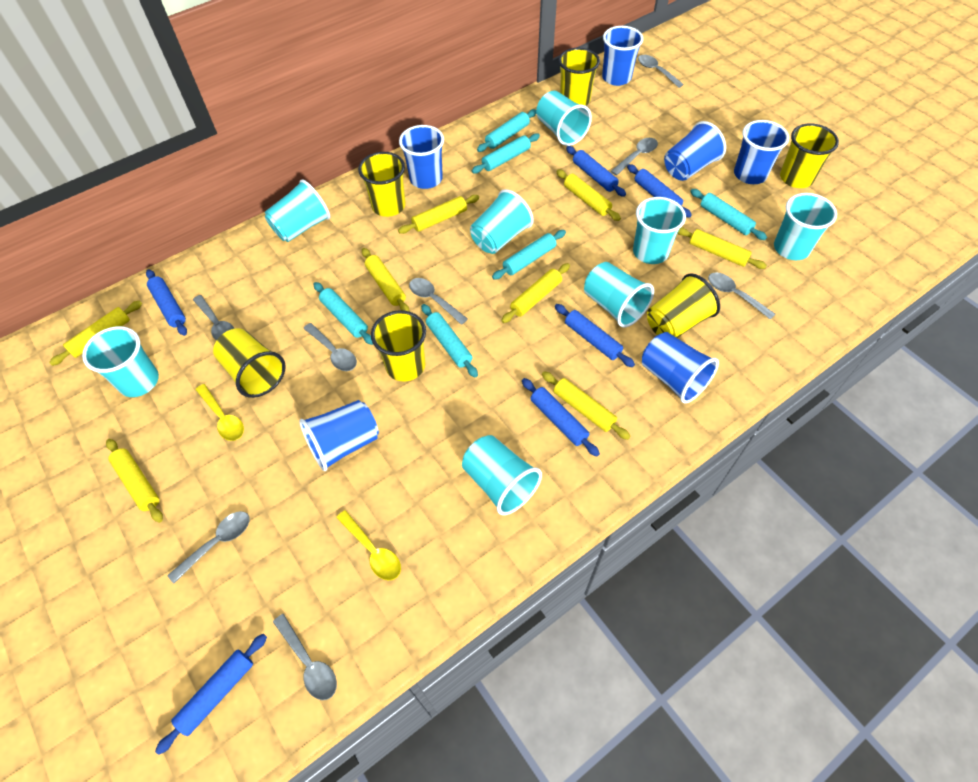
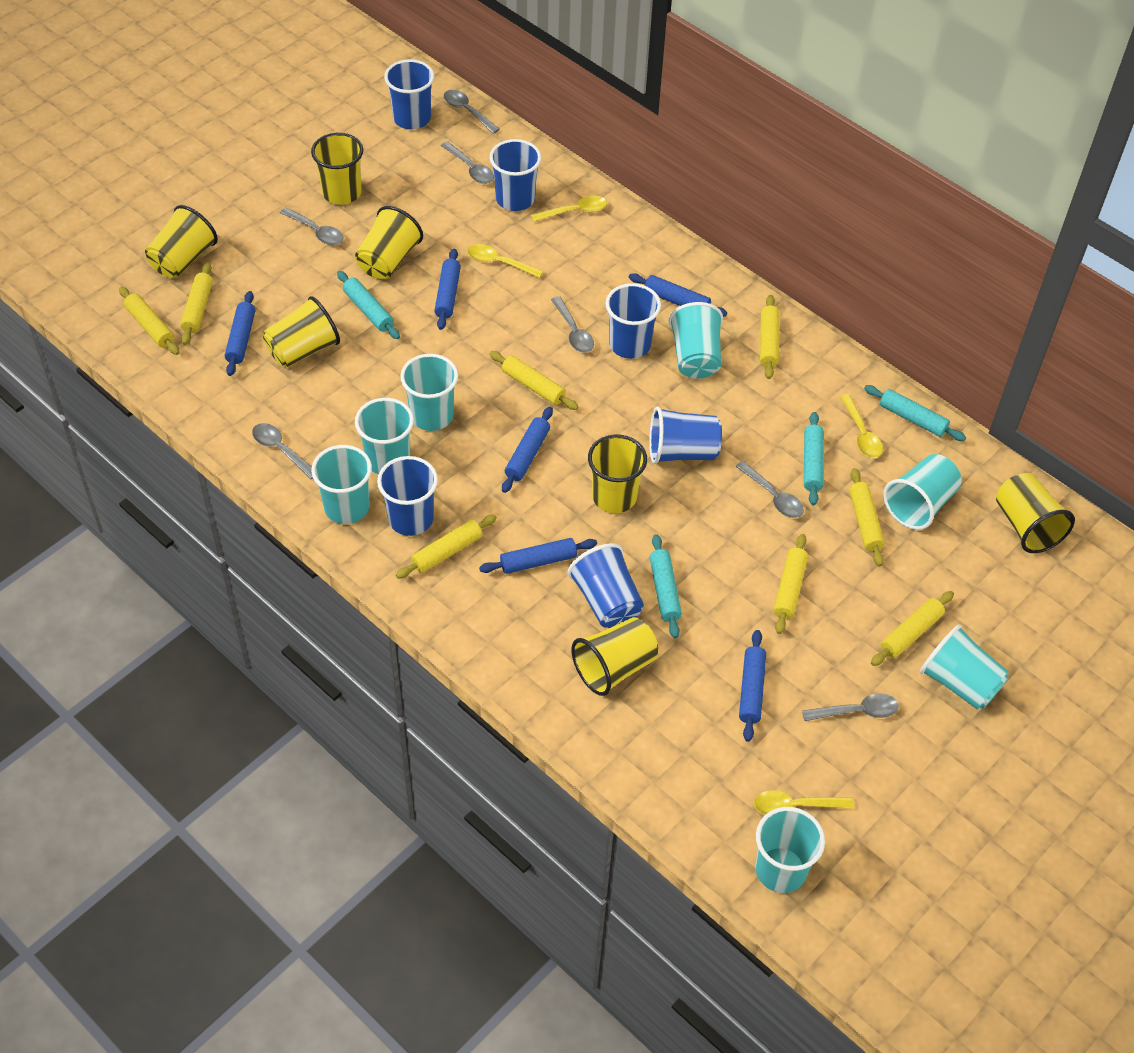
grey spoon: [167,511,250,583] [193,295,235,341] [273,614,337,700] [303,323,357,371] [409,278,468,325] [611,138,658,175] [638,55,684,88] [708,272,775,320] = 8 -> [252,423,313,479] [280,207,343,245] [441,141,494,184] [444,90,500,134] [551,296,594,353] [735,461,804,518] [802,694,899,721] = 7
turquoise cup: [82,326,159,397] [265,179,330,242] [462,435,542,515] [470,189,534,254] [536,91,592,146] [584,262,654,328] [633,197,686,264] [774,193,837,260] = 8 -> [311,445,372,524] [355,398,414,474] [400,354,458,431] [668,302,723,379] [755,807,825,893] [883,454,962,530] [920,625,1009,710] = 7
turquoise rolling pin: [313,282,373,345] [421,304,478,377] [472,133,540,174] [477,109,536,152] [492,230,566,280] [690,189,767,240] = 6 -> [337,271,400,339] [650,534,682,638] [804,412,824,505] [864,385,966,441] = 4
yellow cup: [213,328,286,398] [358,152,406,217] [371,310,426,381] [558,48,600,106] [647,273,720,338] [780,123,839,188] = 6 -> [145,205,218,278] [263,296,340,368] [311,133,363,205] [355,206,423,279] [571,617,658,696] [588,434,647,513] [996,473,1075,553] = 7
yellow spoon: [195,384,244,441] [336,510,401,581] = 2 -> [467,244,543,278] [531,196,607,222] [754,790,854,815] [840,394,883,458] = 4

